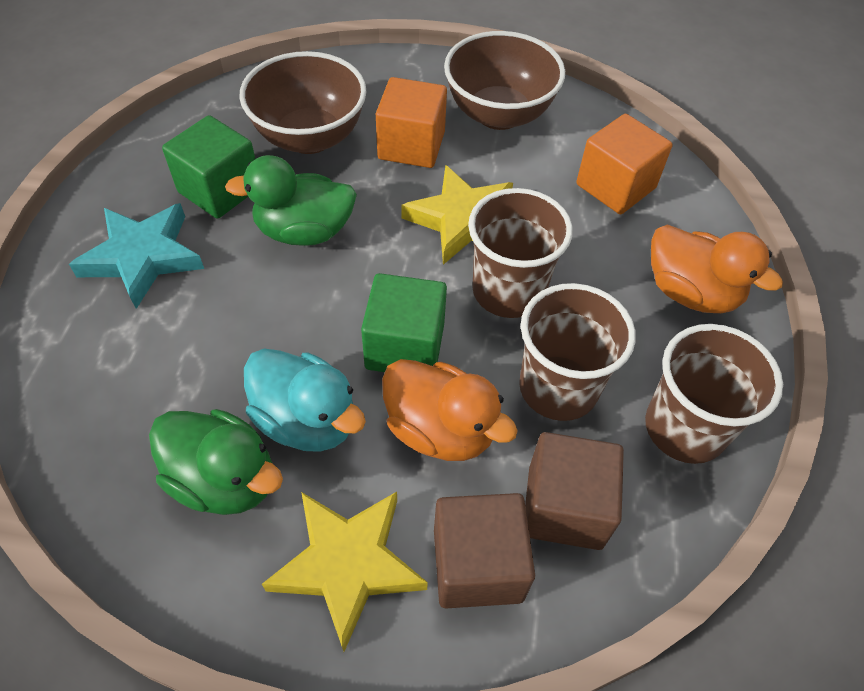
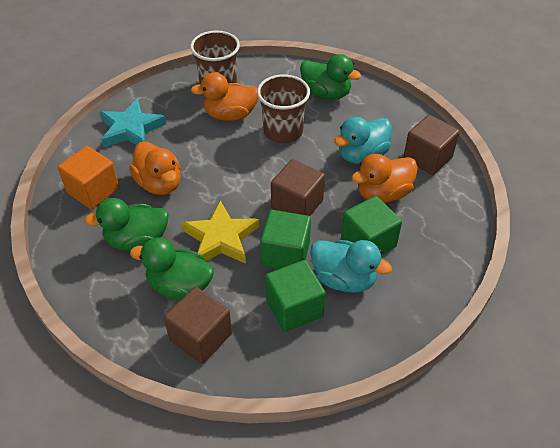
brown bowl: [239,51,366,154] [444,31,565,130] = 2 -> none = 0
brown cube: [434,493,535,608] [525,432,624,550] = 2 -> [164,287,232,364] [271,159,325,216] [403,115,460,175] = 3
brown cup: [468,188,573,318] [519,283,636,421] [645,324,783,464] = 3 -> [190,31,240,84] [257,74,310,143] = 2
green cube: [162,115,255,219] [361,273,447,372] = 2 -> [260,210,311,269] [265,260,326,332] [341,196,402,255] = 3
green duck: [149,409,283,515] [225,155,357,246] = 2 -> [84,198,169,251] [130,237,214,301] [300,54,361,100] = 3
orange cube: [376,77,447,168] [576,114,672,214] = 2 -> [58,146,119,209] = 1
orange duck: [382,359,518,461] [651,224,783,313] = 2 -> [129,142,181,195] [191,72,258,121] [351,154,418,203] = 3
turquoise duck: [244,349,366,452] = 1 -> [310,240,392,293] [334,117,392,164] = 2
yellow star: [262,492,428,652] [401,165,513,265] = 2 -> [182,200,259,264] = 1

